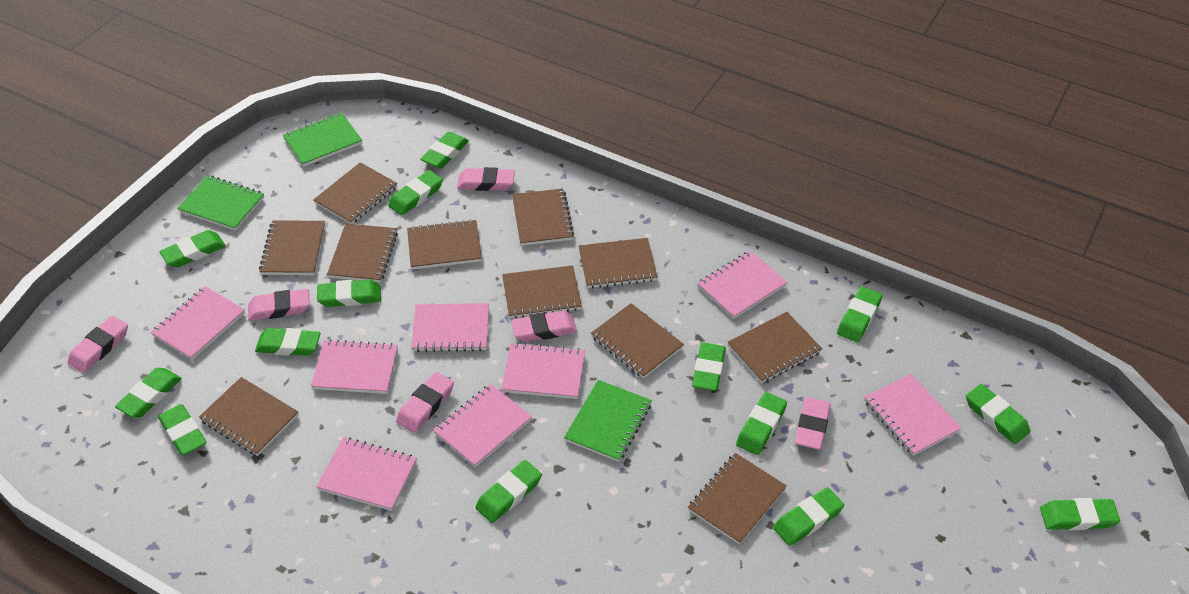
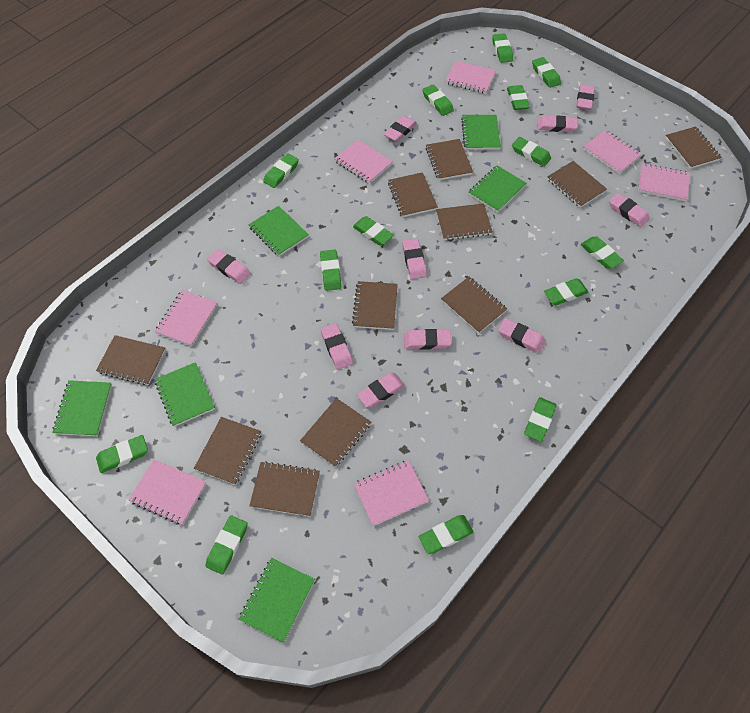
green notebook: [177,175,264,231] [283,112,362,167] [564,380,652,462] = 3 -> [52,380,112,436] [155,362,215,427] [239,558,315,643] [249,206,309,256] [461,115,501,150] [469,165,526,213] = 6
pink eraser: [67,316,128,373] [248,289,310,321] [396,372,454,433] [457,167,515,191] [511,310,577,342] [795,397,831,450] = 6 -> [207,249,251,284] [321,323,353,369] [357,373,405,408] [384,116,417,142] [402,239,427,279] [404,329,452,350] [498,318,546,353] [537,115,578,132] [576,84,595,110] [609,193,650,227] = 10
pink notebook: [151,286,245,360] [311,339,398,394] [316,437,417,511] [411,303,489,352] [433,384,532,467] [501,342,585,399] [697,251,788,319] [864,374,962,456] = 8 -> [129,459,206,525] [155,290,218,346] [334,140,393,184] [354,460,429,526] [445,60,496,94] [583,130,642,174] [638,163,690,201] = 7

